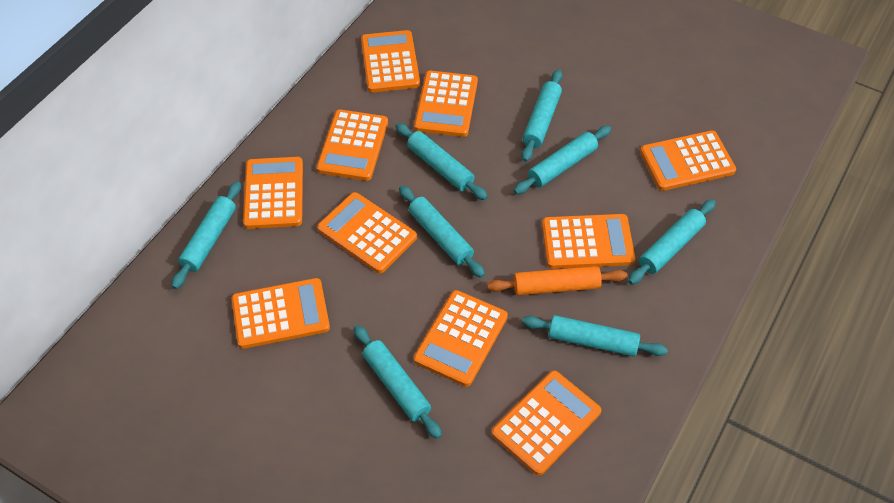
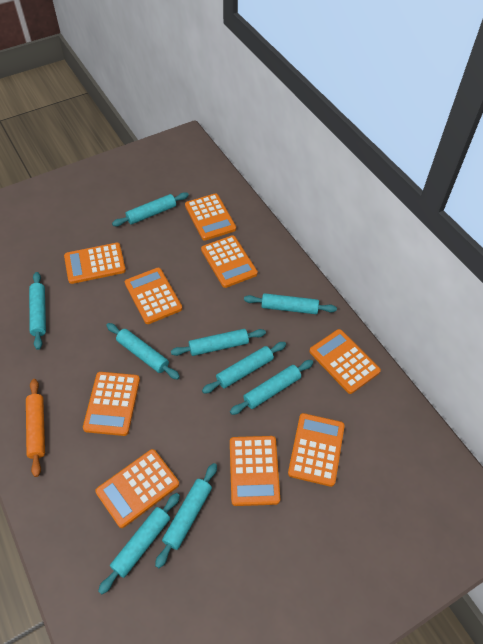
orange calculator: [231,278,330,349] [243,157,303,229] [317,109,388,181] [317,192,417,273] [361,30,420,93] [414,71,478,137] [414,290,508,387] [492,370,601,475] [542,214,635,269] [640,130,736,191] = 10 -> [64,243,126,284] [83,372,140,436] [95,449,179,528] [125,268,182,324] [185,193,236,241] [201,235,258,288] [230,436,280,506] [288,413,345,487] [309,329,381,394] = 9
turquoise rolling pin: [172,181,241,289] [354,325,442,439] [395,123,488,200] [399,186,485,278] [514,126,611,194] [521,69,562,162] [522,315,668,357] [628,199,716,285] = 8 -> [29,272,46,350] [98,493,180,594] [106,323,180,380] [112,192,189,226] [155,463,217,568] [171,329,266,356] [202,342,286,394] [230,360,313,415] [244,293,337,314] = 9

